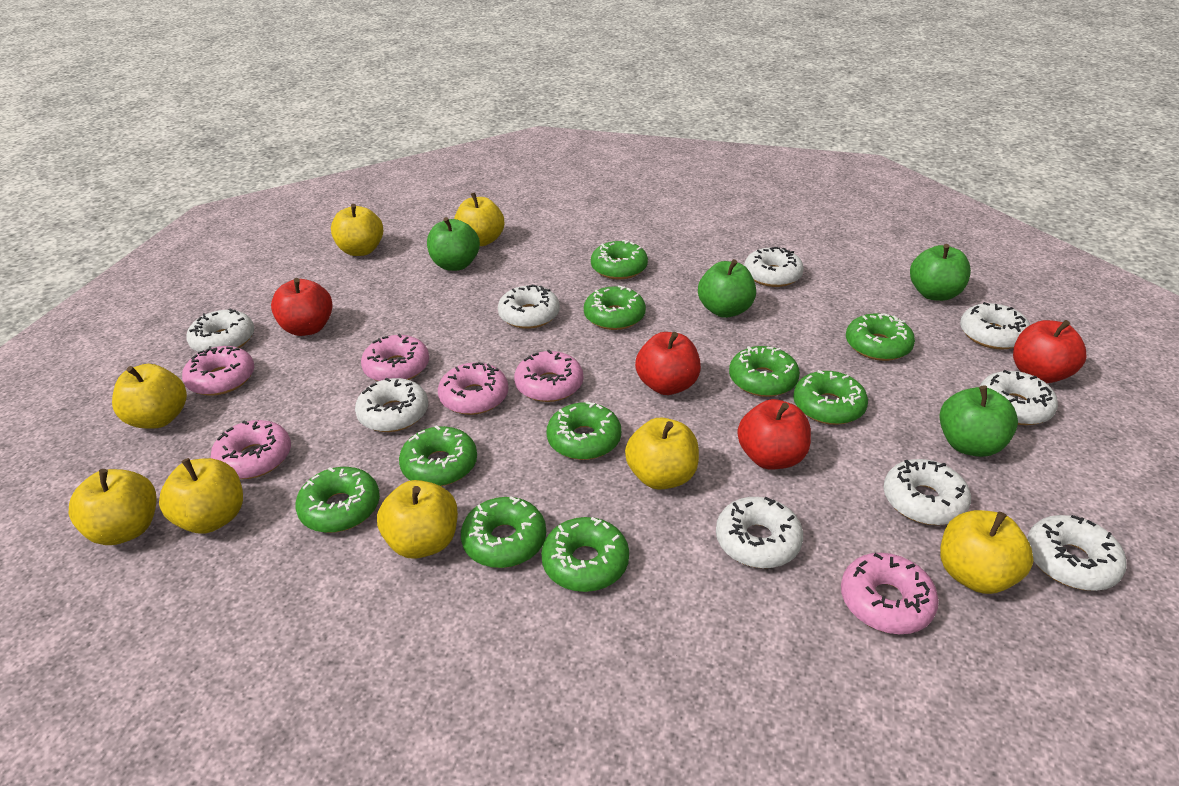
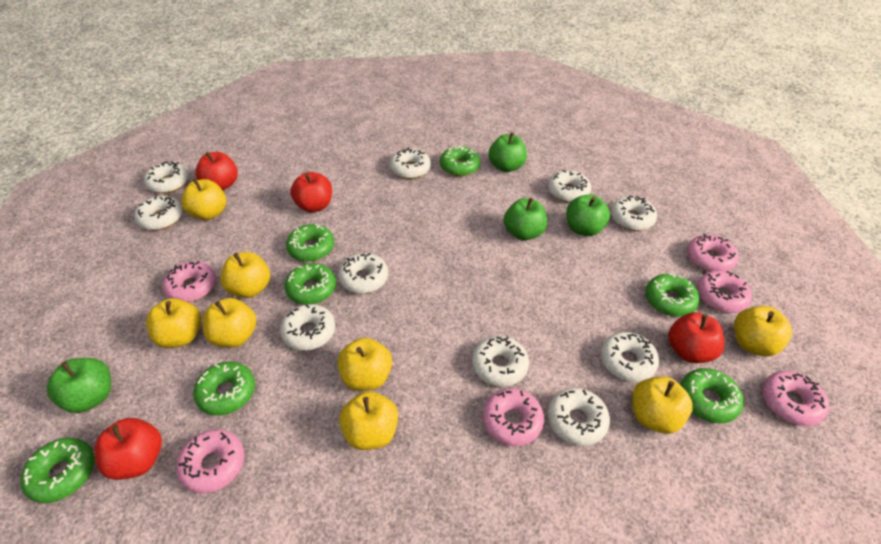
green donut: [295,467,380,533] [399,425,477,486] [461,496,546,568] [541,517,629,592] [547,401,621,460] [584,285,646,330] [591,240,648,280] [729,346,800,397] [793,370,868,425] [846,313,915,361] = 10 -> [20,438,95,503] [193,361,255,416] [284,263,336,304] [286,224,334,262] [440,145,481,176] [645,273,700,317] [680,368,744,423] = 7
white donut: [186,309,254,352] [355,378,428,432] [498,285,560,329] [716,497,803,568] [744,247,804,287] [883,459,971,525] [960,302,1030,350] [979,370,1058,425] [1027,515,1127,591] = 9 -> [134,196,183,230] [144,161,189,193] [280,304,335,351] [338,253,388,294] [390,147,431,179] [472,336,529,387] [547,388,610,446] [548,170,592,202] [600,332,659,382] [611,196,657,231] = 10

